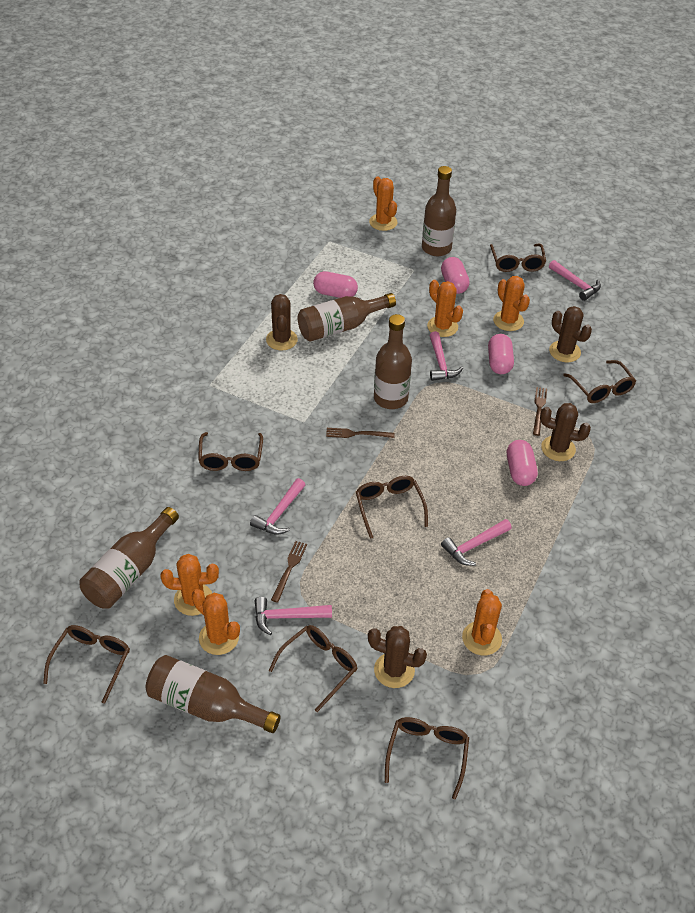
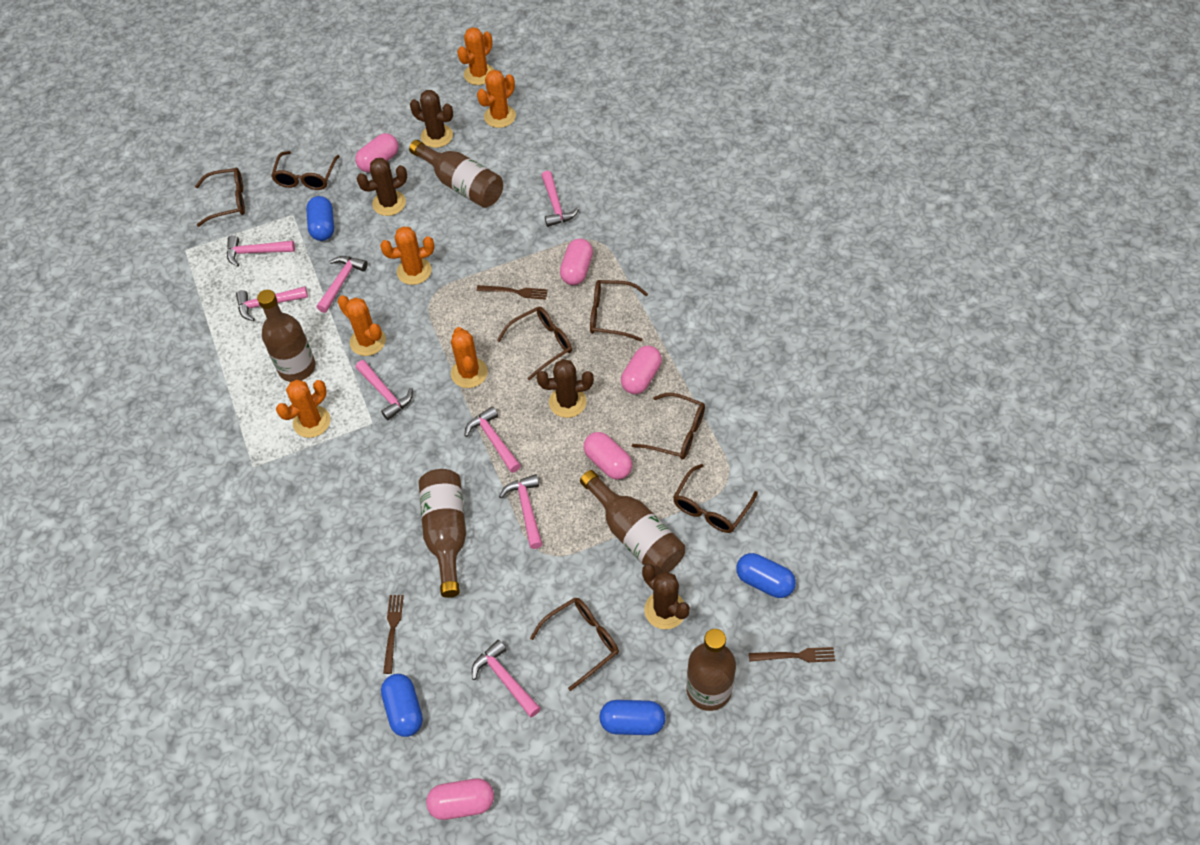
blue capsule: none = 0 -> [306,196,334,241] [381,674,423,737] [599,700,666,735] [736,553,796,598] = 4
pink capsule: [313,271,358,298] [441,257,469,294] [488,334,514,374] [507,440,538,486] = 4 -> [355,133,399,172] [426,778,494,820] [560,239,593,285] [584,432,632,480] [621,346,662,394] = 5
pink hammer: [250,478,306,535] [255,597,332,635] [429,331,463,381] [441,519,512,566] [549,260,601,301] = 5 -> [227,235,295,267] [236,286,308,321] [317,256,368,313] [355,360,413,420] [464,406,521,473] [472,640,541,717] [499,474,543,549] [541,171,579,227] = 8

